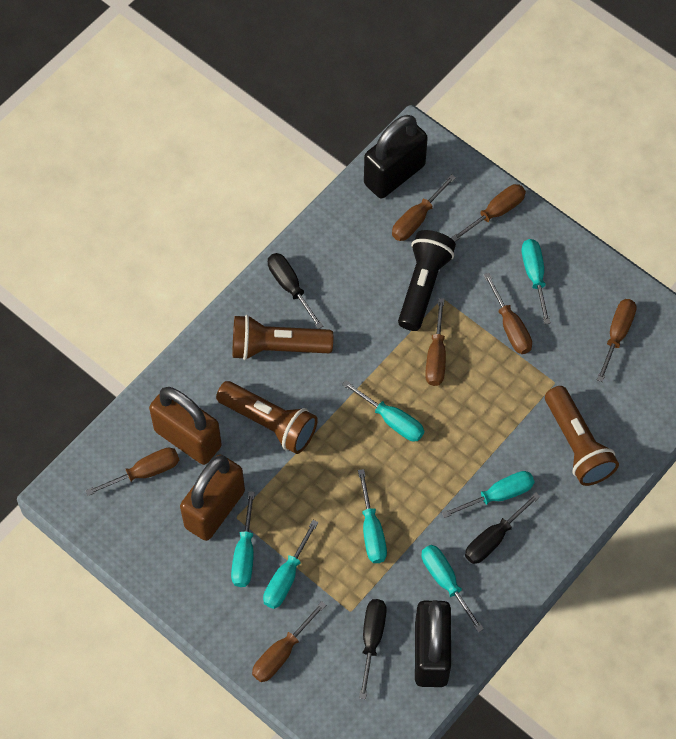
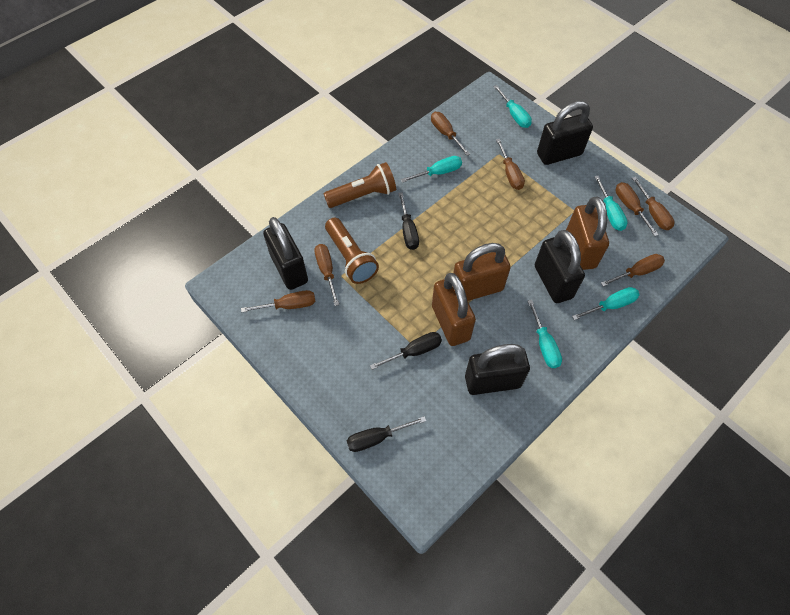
black flashlight: [398,230,456,331] = 1 -> none = 0
black padlock: [364,115,428,198] [415,600,451,687] = 2 -> [263,217,308,290] [465,344,530,395] [535,230,585,303] [537,101,593,165] = 4
brown flashlight: [216,381,318,454] [233,315,333,360] [545,386,619,486] = 3 -> [324,162,396,208] [325,218,379,284] = 2
brown padlock: [149,387,222,465] [180,454,245,541] = 2 -> [432,273,476,346] [453,243,511,301] [566,196,609,270] = 3
turquoise screwdriver: [231,491,255,587] [263,520,319,609] [342,380,424,442] [358,469,387,563] [422,545,484,633] [442,471,535,518] [522,239,550,324] = 7 -> [401,156,462,183] [494,85,532,128] [527,300,562,368] [572,287,640,320] [594,176,628,231] = 5

